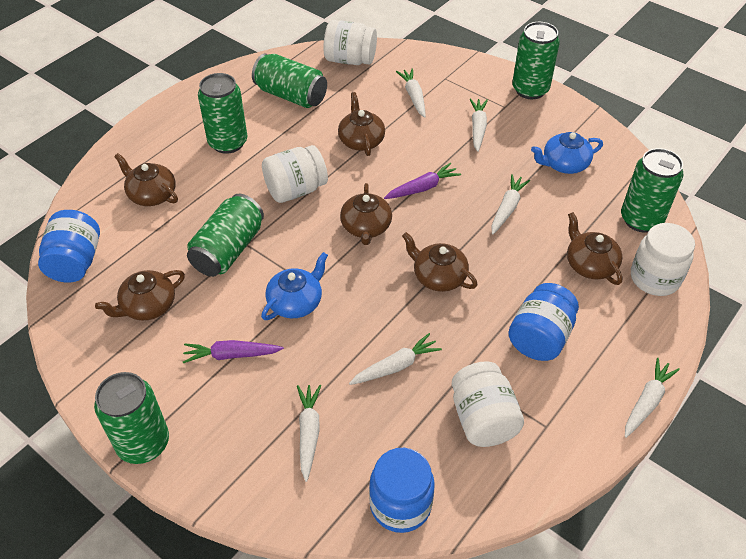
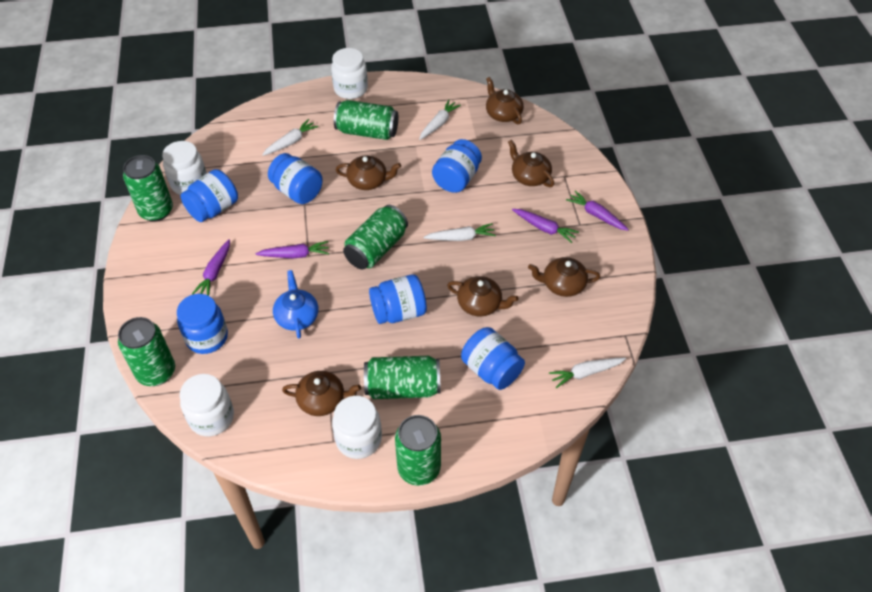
blue jar: [38,210,100,283] [369,448,435,533] [508,283,579,361] = 3 -> [177,294,228,354] [180,169,238,222] [268,153,323,204] [369,274,427,324] [432,139,482,193] [461,327,525,390] = 6
blue teapot: [261,252,328,320] [531,132,603,174] = 2 -> [273,270,318,339] = 1
purple carrot: [183,340,284,363] [384,163,461,199] = 2 -> [192,239,230,296] [255,241,329,258] [512,209,579,243] [566,191,629,231] = 4
white carrot: [297,385,321,482] [349,333,442,385] [396,68,426,118] [470,98,488,152] [492,174,530,234] [625,358,680,438] = 6 -> [262,119,318,156] [419,100,461,140] [423,223,496,241] [549,358,626,388] = 4

